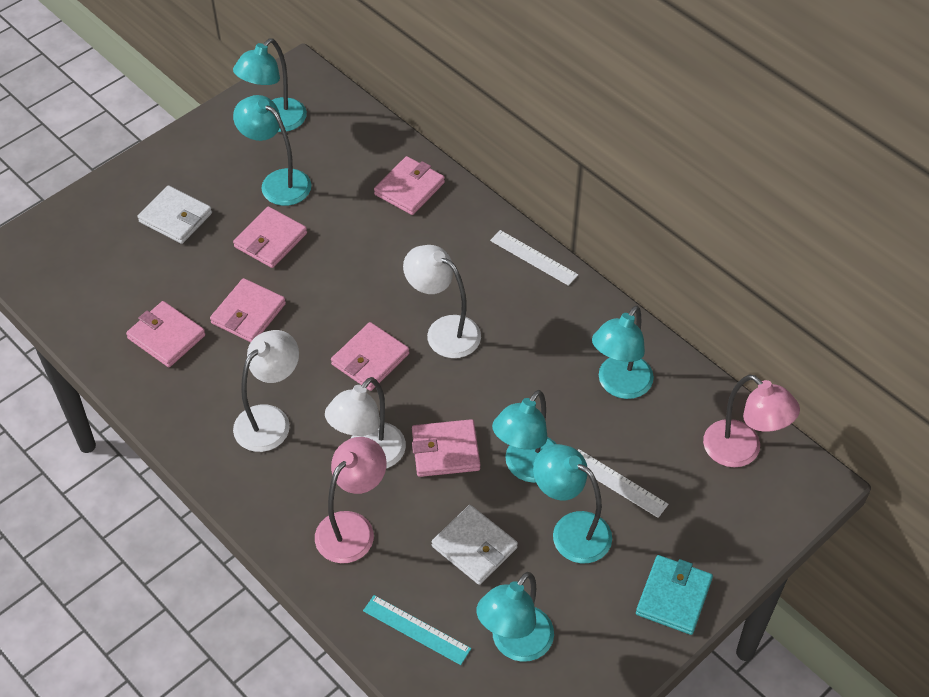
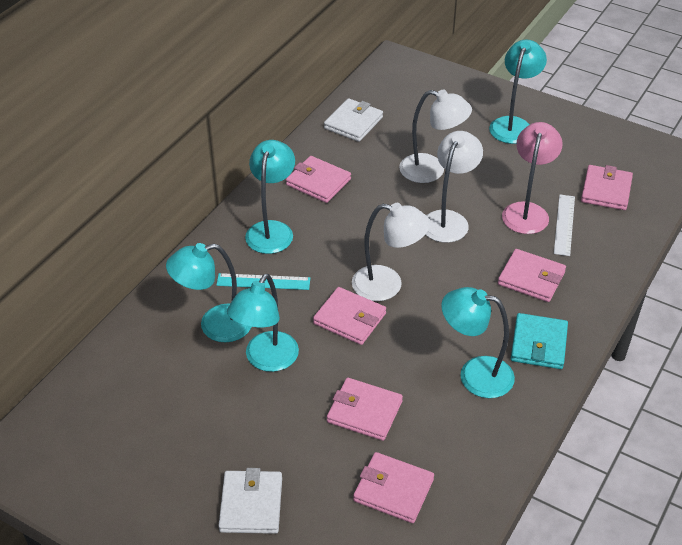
pink lamp: [315,437,387,563] [703,374,800,467] = 2 -> [502,122,563,234] = 1
turquoise lamp: [233,39,307,132] [233,95,311,206] [476,572,554,662] [492,390,556,483] [533,444,612,563] [592,305,654,399] = 6 -> [166,243,251,342] [227,274,299,372] [245,140,295,254] [441,287,515,398] [489,39,547,144] = 5
white ruler: [490,230,578,286] [577,449,669,518] = 2 -> [554,195,575,256] = 1

